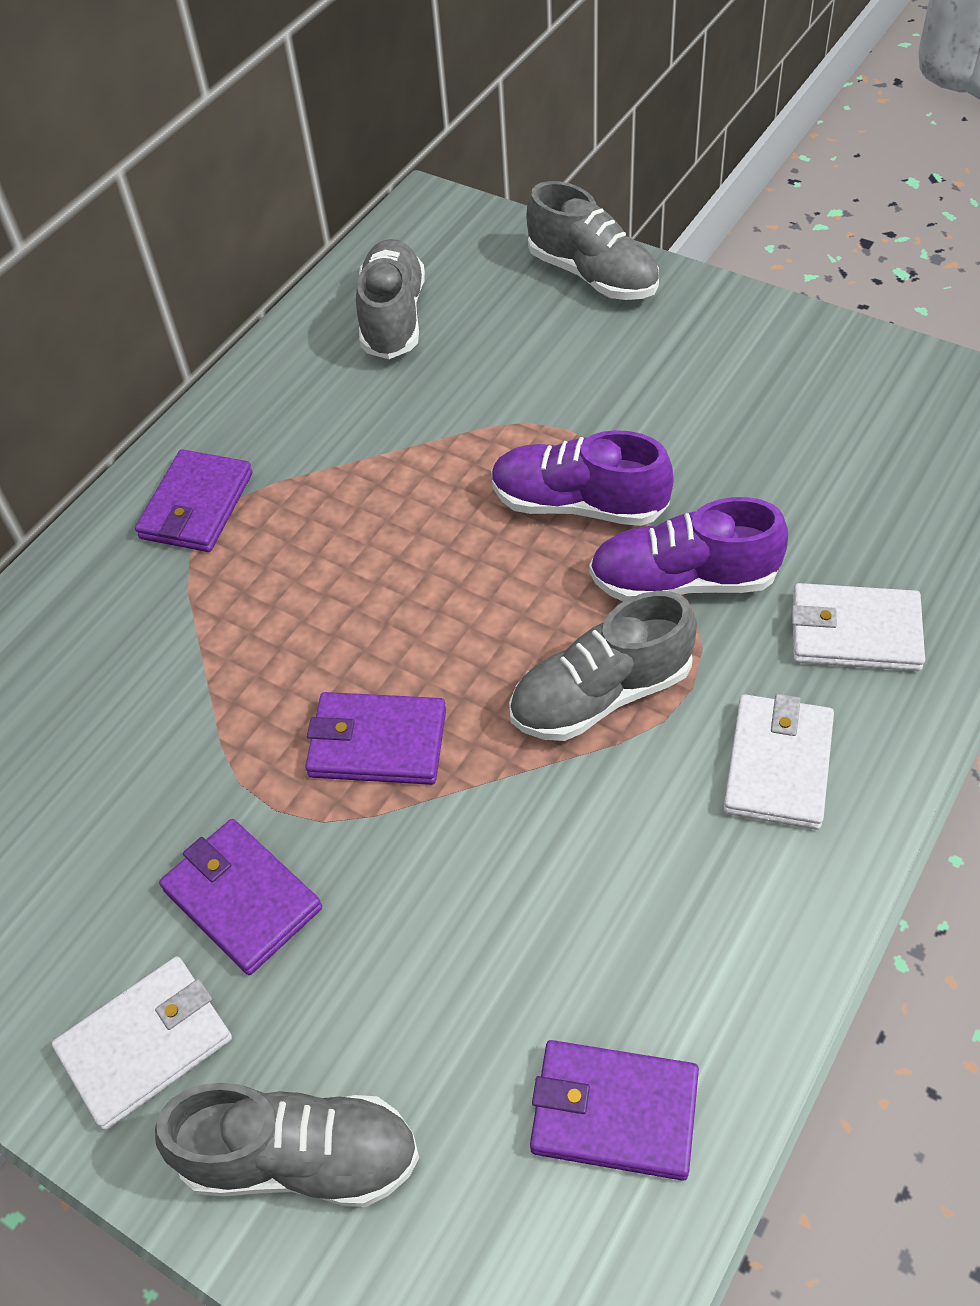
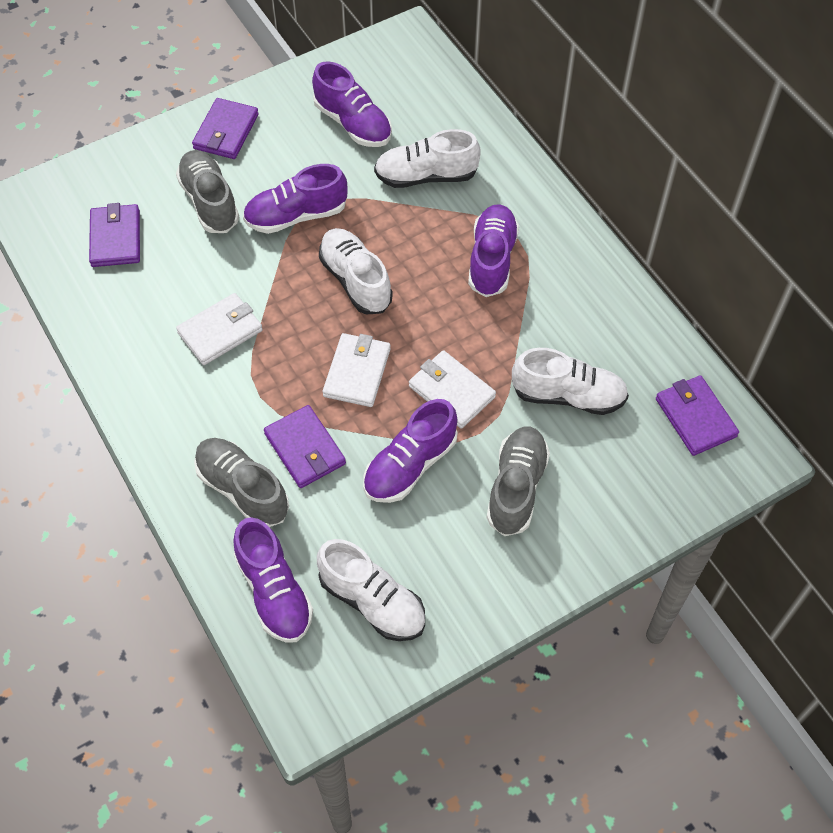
grey shoe: [155,1083,419,1207] [356,239,425,359] [509,591,697,741] [527,181,659,300] = 4 -> [176,150,239,233] [194,438,289,527] [487,427,550,536] = 3
purple shoe: [491,430,673,526] [589,497,788,602] = 2 -> [233,517,313,643] [243,164,348,234] [312,61,392,147] [363,399,458,503] [468,204,519,297] = 5
white shoe: none = 0 -> [317,539,425,641] [319,228,393,314] [374,129,481,188] [512,348,629,415] = 4

